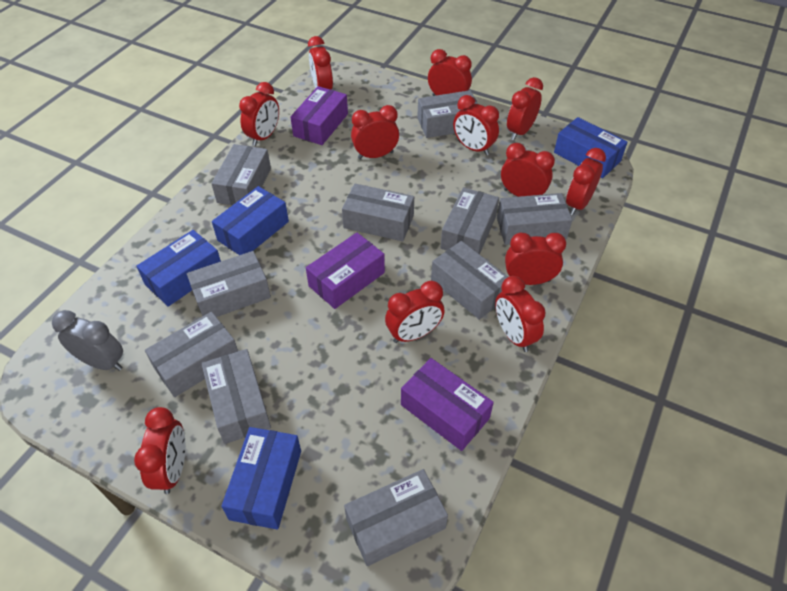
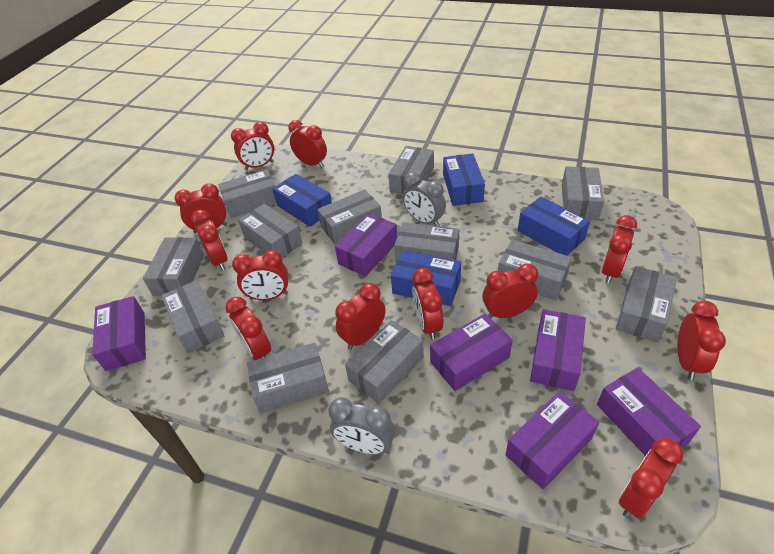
grey box: [145,312,238,397] [187,251,271,317] [202,349,271,444] [211,144,271,205] [342,184,414,241] [344,469,448,566] [417,90,478,138] [431,241,508,320] [441,188,499,255] [497,193,572,245] = 10 -> [143,237,204,296] [161,280,225,353] [218,169,277,218] [238,204,302,258] [247,343,329,413] [317,189,382,245] [345,320,424,404] [388,146,434,194] [394,222,459,262] [498,240,572,300] [562,167,604,220] [616,266,677,343] = 12
grey clock: [52,310,123,371] = 1 -> [328,398,395,454] [403,172,446,226] = 2
purple box: [291,86,348,145] [306,233,385,309] [401,358,494,451] = 3 -> [92,296,146,371] [335,213,397,277] [430,313,513,391] [505,391,599,489] [530,309,586,391] [597,367,701,456] = 6

